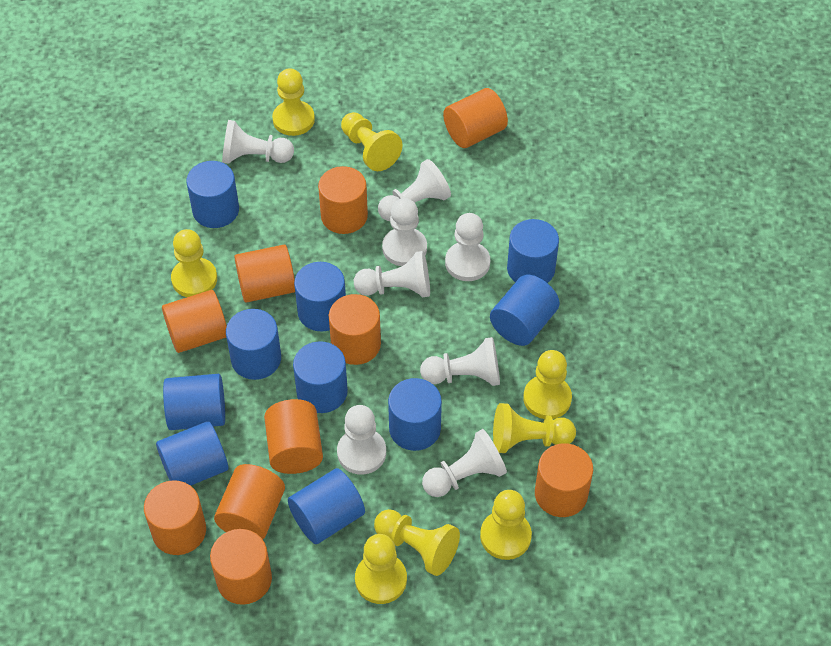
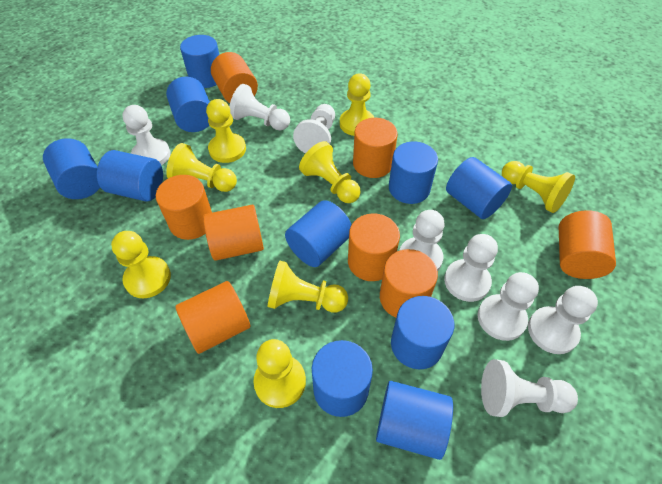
orange cylinder: [144,480,206,555] [162,290,227,353] [210,529,272,605] [214,464,285,539] [234,245,295,303] [264,399,323,474] [318,166,368,234] [329,294,381,365] [443,88,508,148] [535,443,593,517] = 10 -> [156,175,212,240] [175,281,251,354] [203,205,264,261] [211,52,258,103] [348,213,400,281] [353,118,398,178] [380,249,438,318] [559,210,616,279] = 8

